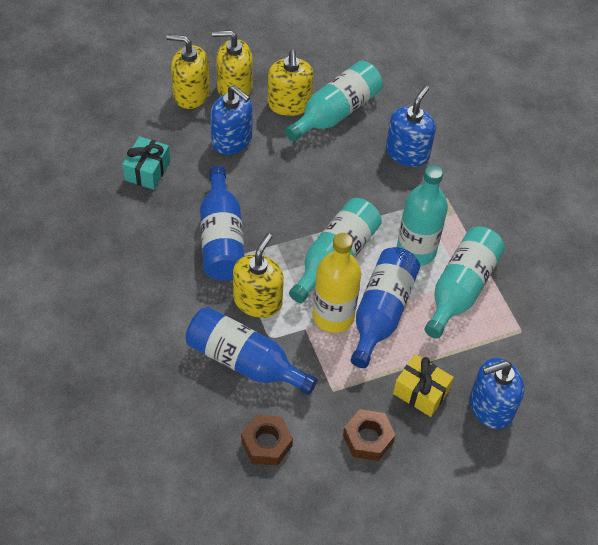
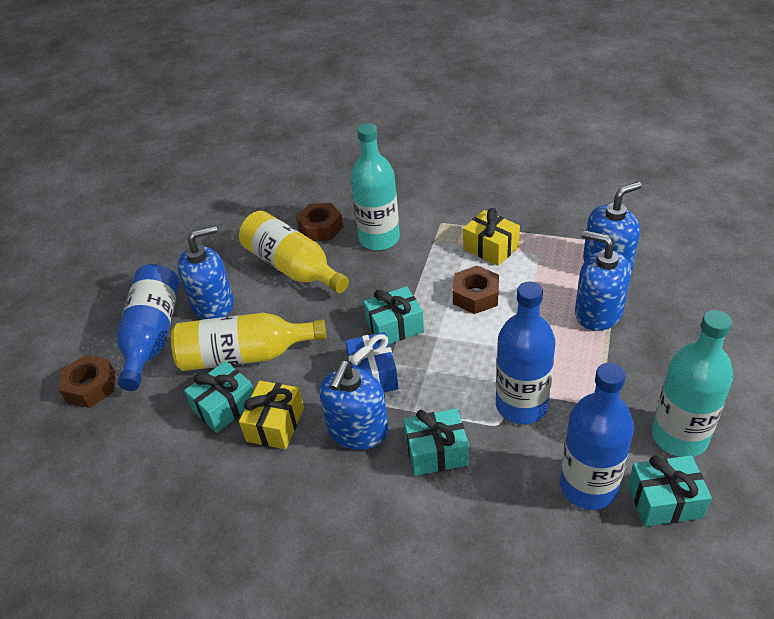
blue gift: none = 0 -> [345,332,398,392] = 1
blue soap dispenser: [210,85,253,155] [386,85,436,167] [470,358,524,429] = 3 -> [178,226,234,319] [320,361,389,450] [575,230,631,331] [583,182,642,272] = 4
brown nut: [241,415,293,466] [343,409,395,461] = 2 -> [59,355,115,408] [296,203,343,241] [453,265,499,314] = 3
turquoise bottle: [285,61,382,142] [289,198,382,303] [397,165,448,266] [425,226,505,338] = 4 -> [350,123,400,250] [652,310,733,457] = 2
turquoise gift: [122,136,170,190] = 1 -> [184,361,254,433] [363,286,424,344] [404,408,469,476] [628,455,712,527] = 4
yellow bottle: [313,233,361,333] = 1 -> [171,313,327,371] [239,211,349,293] = 2
yellow gift: [393,354,454,417] = 1 -> [239,381,304,449] [463,208,520,266] = 2
yellow soap dispenser: [167,34,210,109] [212,30,253,96] [233,233,284,318] [267,50,314,116] = 4 -> none = 0

